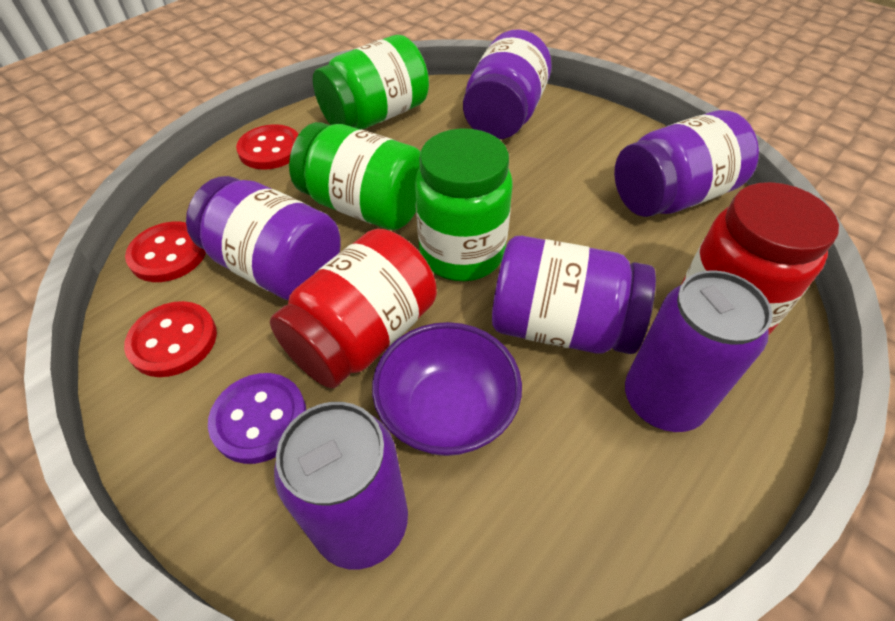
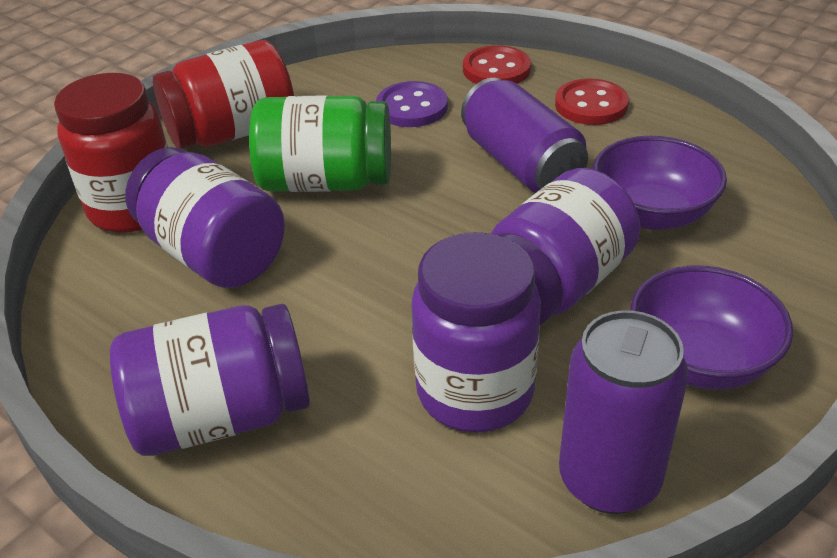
green jar: [289,122,420,230] [313,35,429,129] [415,128,512,281] = 3 -> [249,95,391,192] = 1
purple bowl: [372,322,522,456] = 1 -> [593,136,727,230] [630,266,793,390] = 2
red button: [124,301,217,377] [125,222,206,282] [236,124,299,170] = 3 -> [463,45,531,84] [555,79,629,125] = 2

